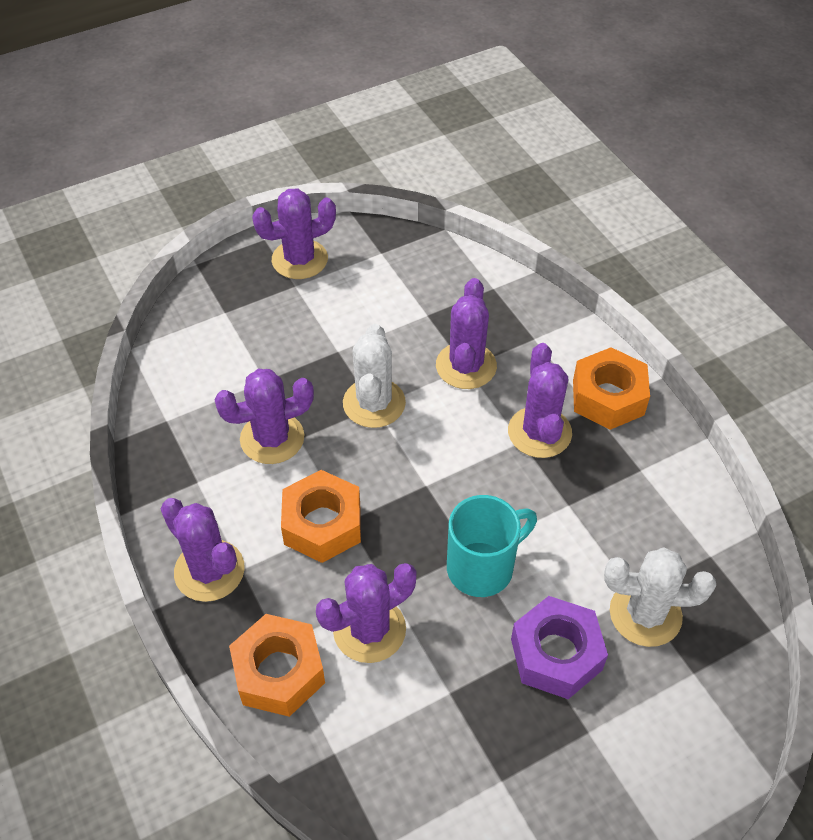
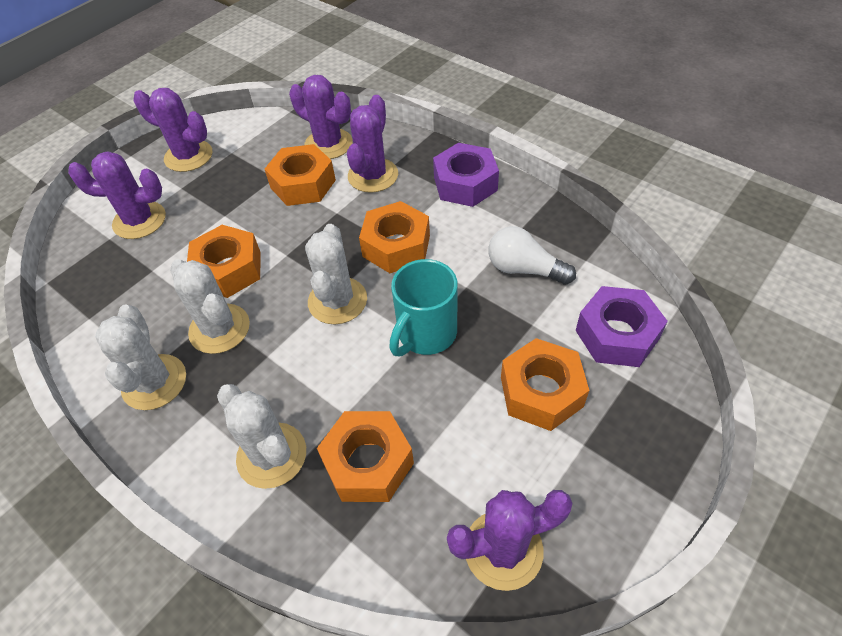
orange nut: [229,614,325,717] [281,470,361,563] [573,347,650,430] = 3 -> [187,225,261,298] [265,144,336,206] [317,411,414,502] [359,201,430,273] [501,338,589,431] = 5
purple cactus: [161,498,245,602] [214,369,314,464] [252,188,336,279] [316,563,417,663] [436,278,497,389] [508,343,572,458] = 6 -> [68,151,166,239] [134,88,212,172] [289,75,352,159] [347,95,398,193] [447,490,572,591] = 5
purple nut: [511,596,608,699] = 1 -> [433,143,499,207] [576,286,668,367] = 2
white cactus: [343,324,406,428] [604,547,716,647] = 2 -> [95,304,186,410] [170,259,250,354] [217,384,306,489] [305,224,367,324] = 4
white light bulb: none = 0 -> [488,226,576,285] = 1

